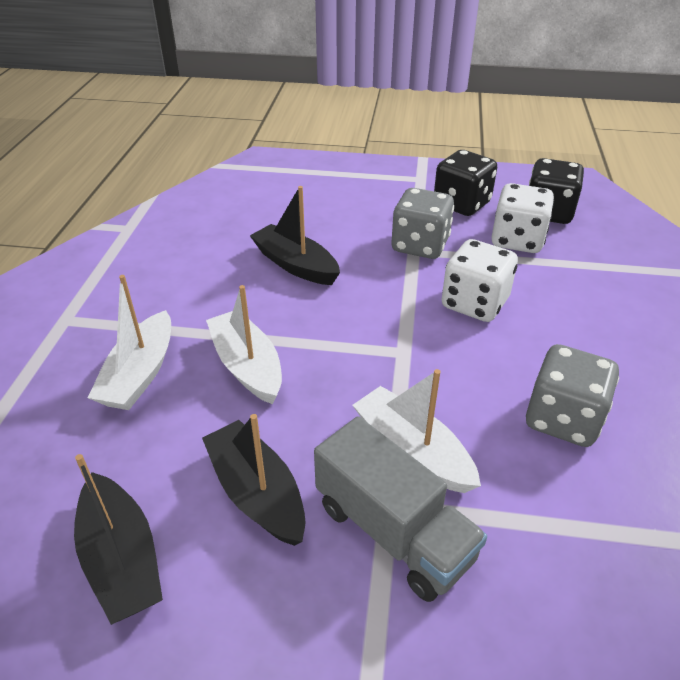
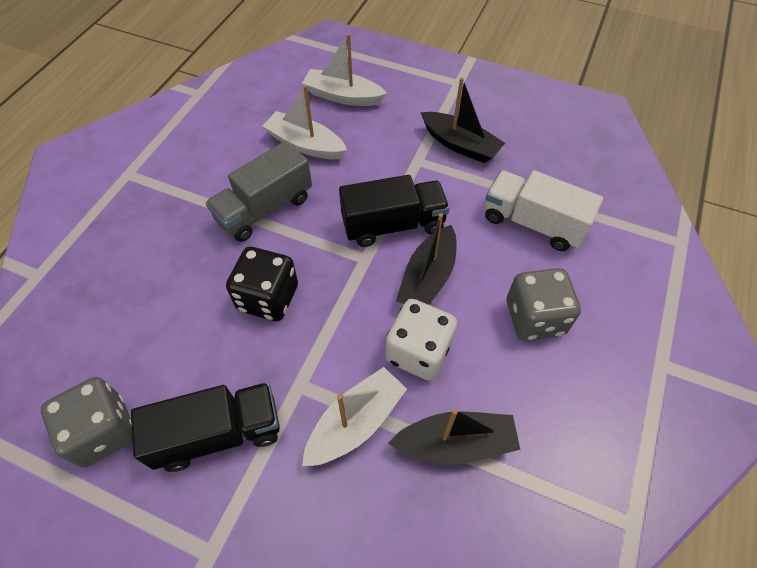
black dice: [434,150,497,216] [529,158,584,224] = 2 -> [226,247,298,321] = 1
black truck: none = 0 -> [131,382,280,472] [339,175,450,247] = 2
white dice: [441,239,518,322] [491,183,554,253] = 2 -> [386,299,457,381] = 1
white truck: none = 0 -> [485,170,603,251] = 1

